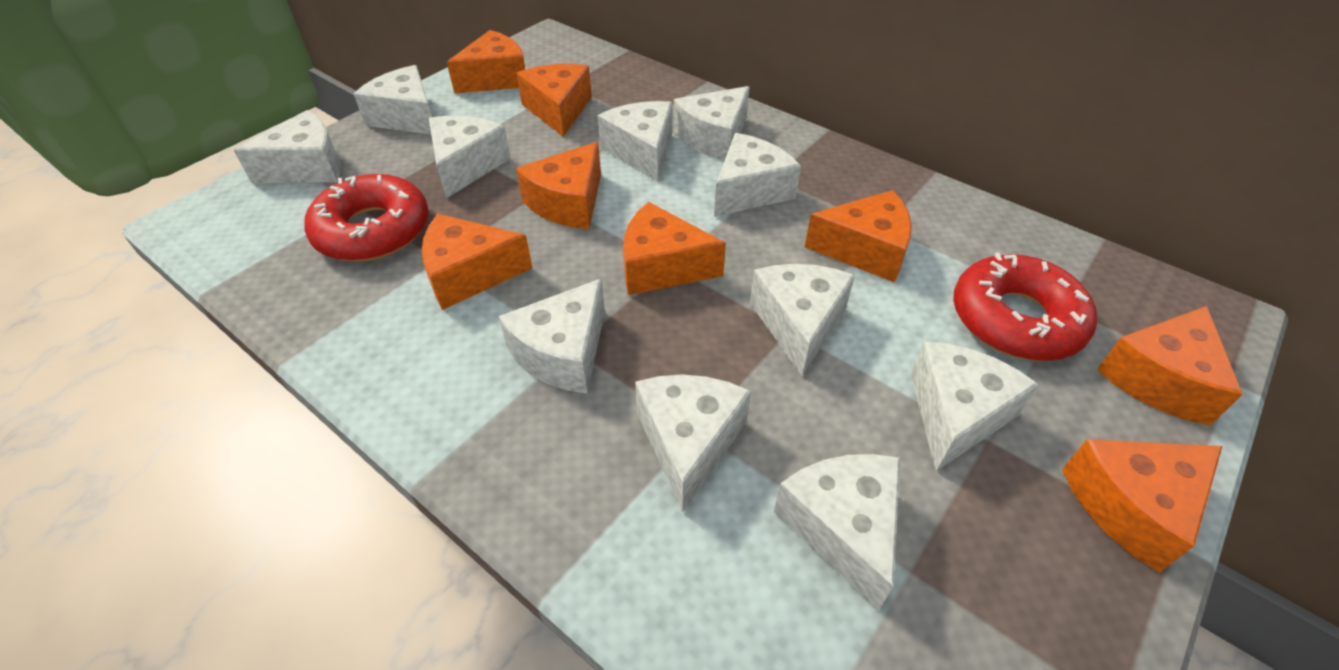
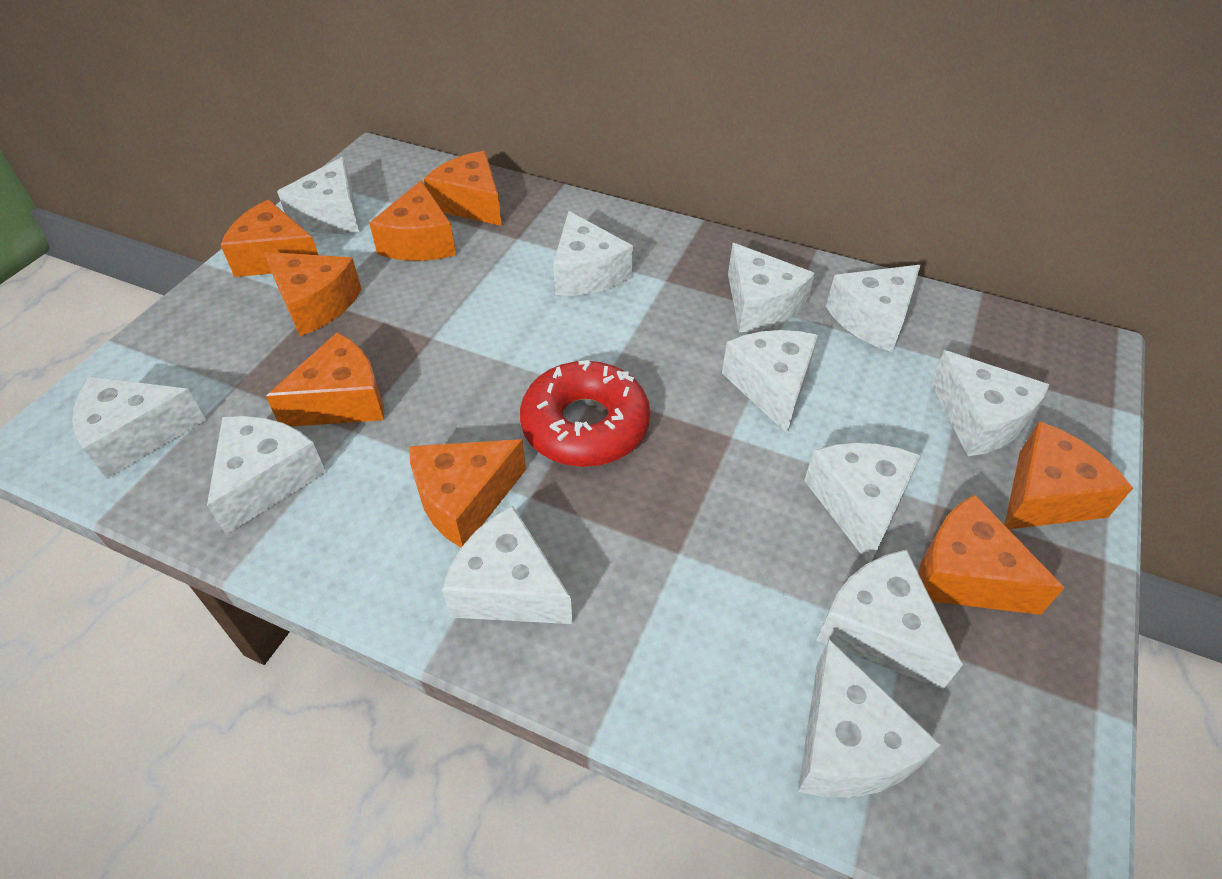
red donut: [304,174,429,262] [953,252,1097,361] = 2 -> [520,360,650,467] = 1
white cheese: [234,110,341,183] [354,65,432,134] [429,116,511,198] [498,278,605,394] [597,101,672,181] [635,375,751,512] [674,86,750,160] [714,133,801,217] [750,264,855,376] [774,454,900,611] [911,341,1039,471] = 11 -> [72,376,206,479] [207,416,326,535] [277,157,359,234] [442,506,572,624] [553,211,633,296] [722,330,818,433] [728,243,815,332] [798,639,941,798] [804,443,920,563] [816,549,963,689] [826,265,921,352] [930,350,1049,456] = 12

